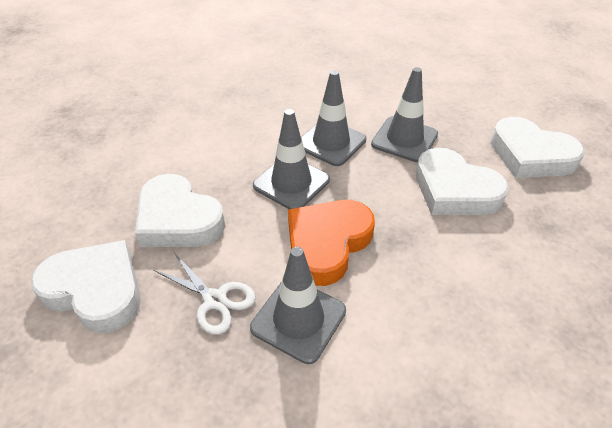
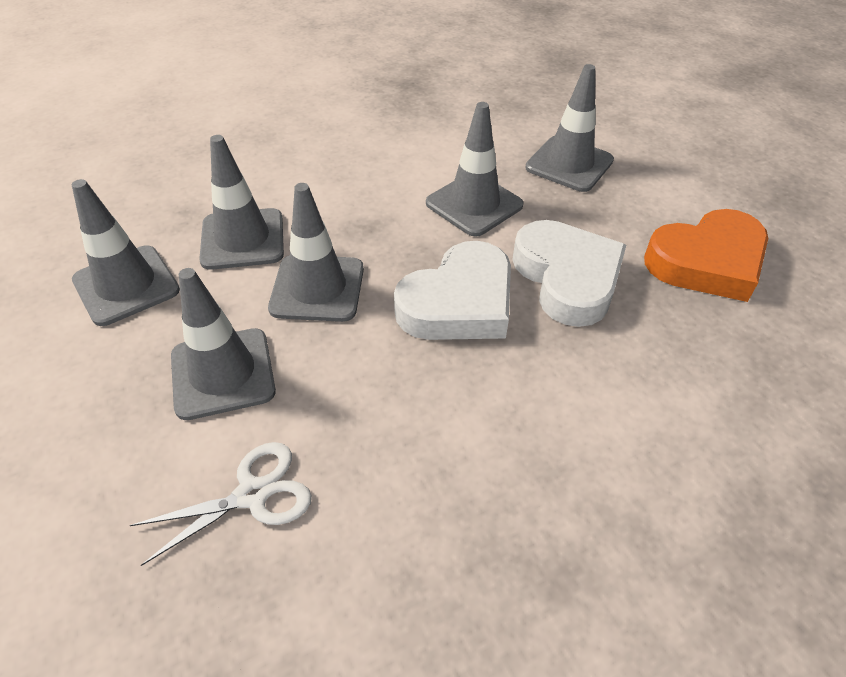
grey traffic cone: [250,247,346,364] [253,109,330,209] [301,70,366,166] [371,67,438,162] = 4 -> [72,179,180,326] [171,268,276,420] [199,135,284,270] [268,183,364,322] [426,102,524,237] [526,64,614,192] = 6
white heart: [31,240,141,333] [135,174,225,247] [416,148,509,215] [491,117,585,178] = 4 -> [394,241,511,340] [512,220,626,327] = 2

